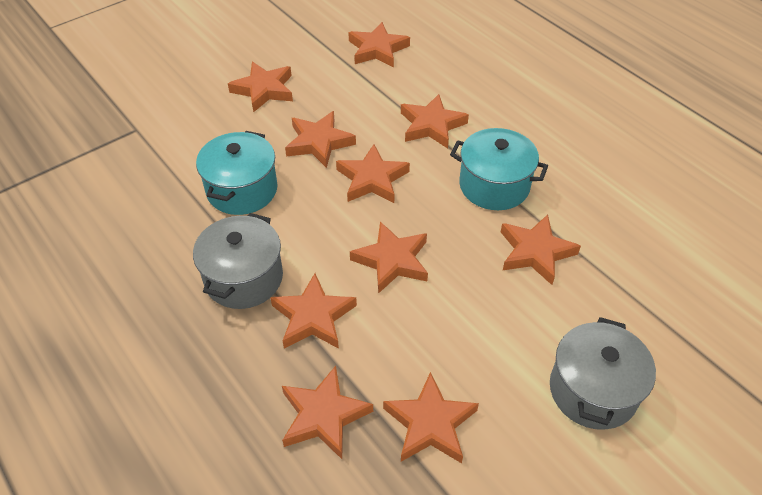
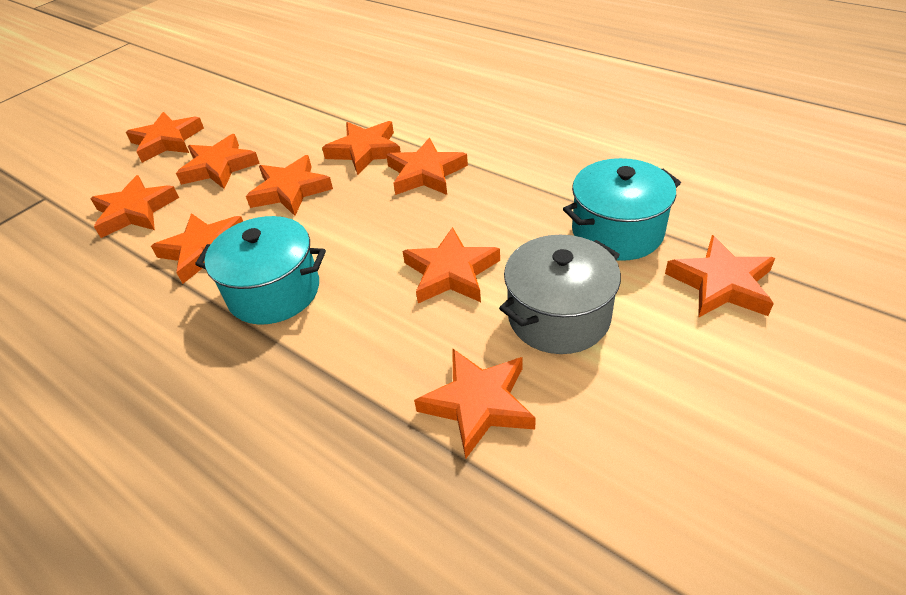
grey pot: [193,213,283,309] [550,317,656,430] = 2 -> [499,235,621,354] = 1

